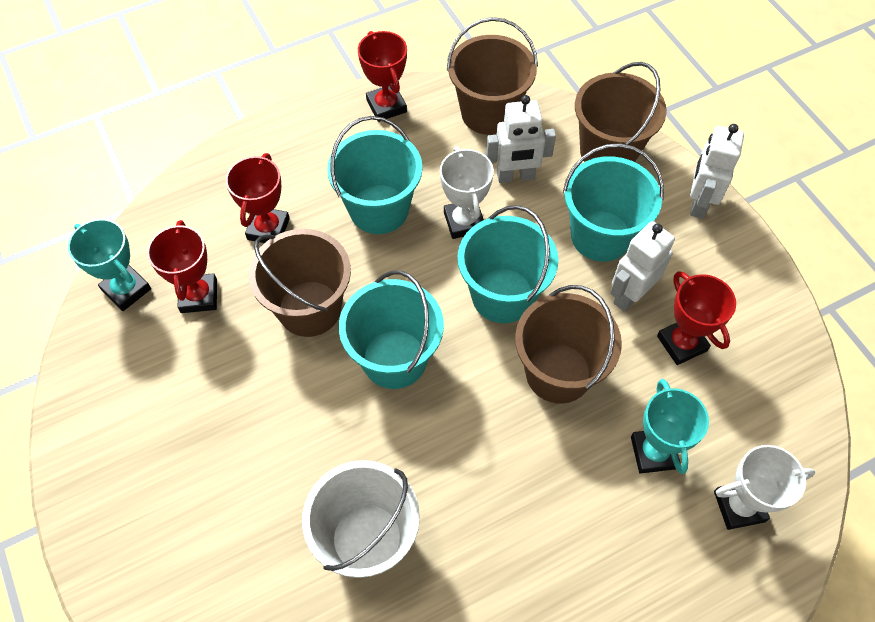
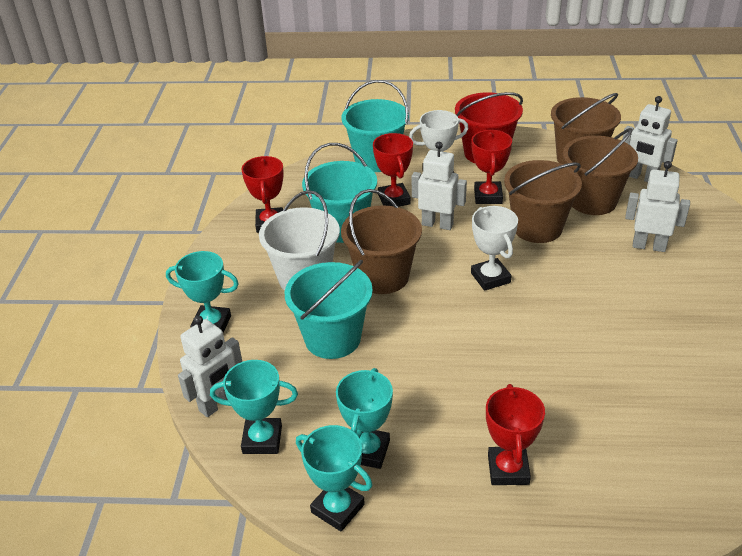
red bucket: none = 0 -> [455,92,523,163] = 1
turquoise bucket: [327,116,423,234] [339,271,444,389] [457,205,559,323] [563,143,664,262] = 4 -> [285,260,373,359] [302,143,377,243] [342,80,409,172] = 3
turquoise trophy: [68,219,151,311] [631,379,709,474] = 2 -> [166,251,239,333] [210,360,298,454] [296,425,372,532] [336,368,393,469] = 4
white robot: [486,95,556,183] [610,221,675,312] [690,124,744,219] = 3 -> [178,315,242,417] [412,142,467,230] [623,96,678,182] [625,161,690,252] = 4

